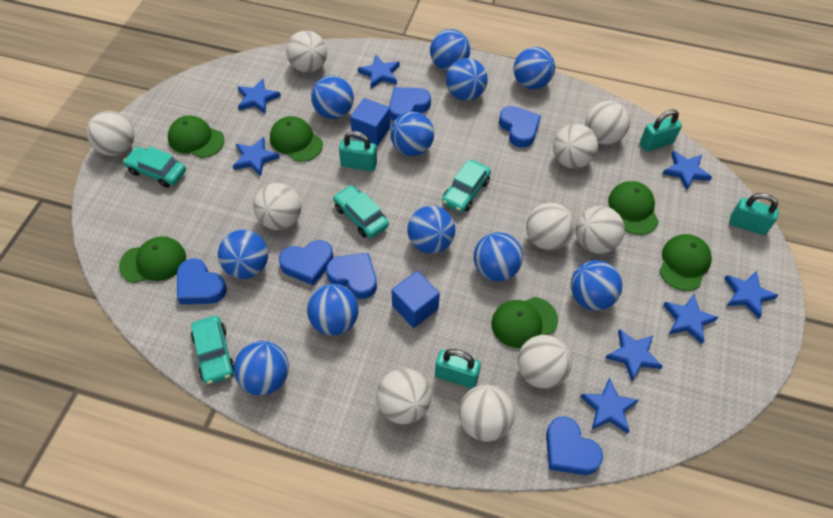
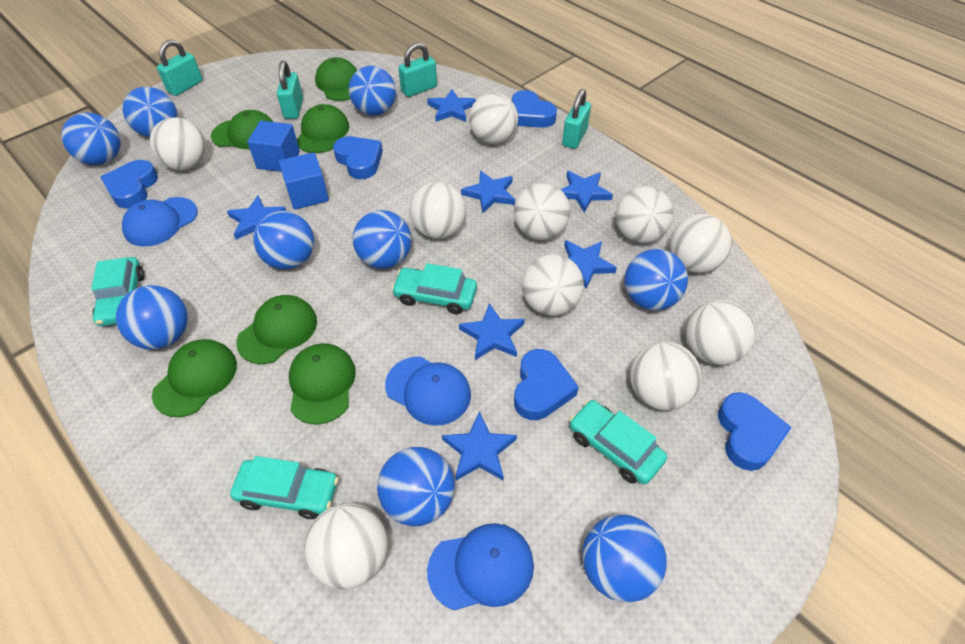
blue ball: [218,230,268,279] [234,341,289,395] [307,284,359,335] [311,75,354,119] [390,112,434,156] [407,206,455,254] [430,29,470,71] [446,58,488,101] [474,232,523,281] [514,47,555,89] [571,260,622,311] = 11 -> [61,112,121,165] [116,285,188,349] [123,87,177,137] [253,211,314,270] [348,66,396,116] [352,210,412,269] [377,447,455,526] [582,515,667,603] [624,249,688,310] = 9
blue cap: none = 0 -> [122,197,198,247] [385,356,471,426] [427,523,534,611] = 3
blue heart: [177,258,227,304] [279,240,333,286] [326,253,377,299] [389,87,431,121] [499,106,541,148] [546,416,603,475] = 6 -> [100,160,158,209] [333,136,383,179] [512,90,557,128] [514,349,579,420] [718,392,792,471] = 5
blue star: [233,137,280,176] [238,79,281,114] [358,55,400,88] [580,378,639,434] [606,329,663,381] [663,151,712,191] [663,294,719,344] [724,271,779,319] = 8 -> [227,195,286,240] [427,89,476,122] [442,411,517,481] [459,303,525,360] [461,171,515,213] [560,171,613,212] [564,240,617,289] = 7

